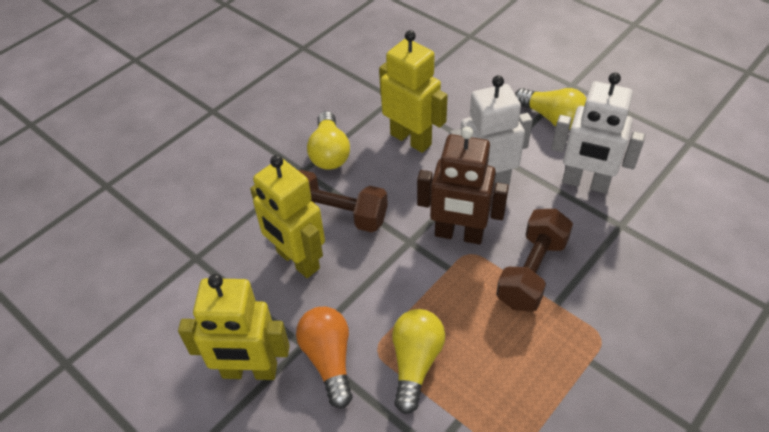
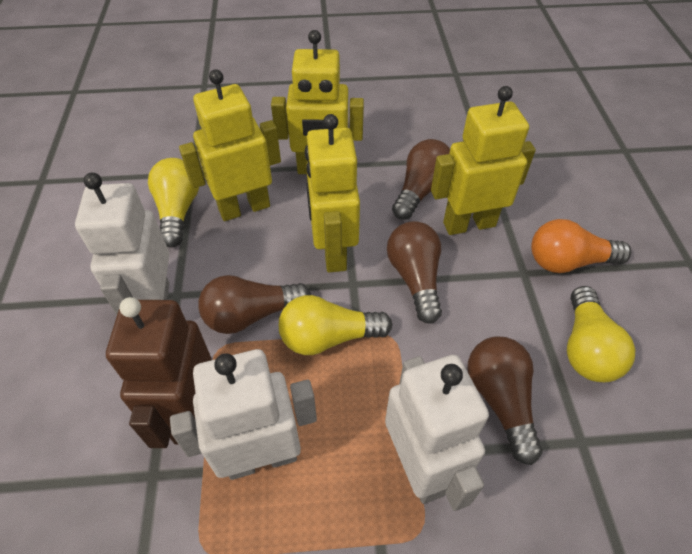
brown dumbbell: [298,170,388,232] [496,209,573,312] = 2 -> none = 0
brown light bulb: none = 0 -> [198,275,311,334] [387,221,442,324] [392,139,450,219] [468,336,543,465] = 4
white robot: [449,75,533,187] [552,73,645,194] = 2 -> [75,173,169,315] [170,349,317,480] [385,355,489,511] = 3
yellow robot: [178,274,290,380] [250,155,325,278] [379,30,448,153] = 3 -> [179,69,281,221] [271,30,364,174] [305,114,360,272] [431,86,536,235] = 4

